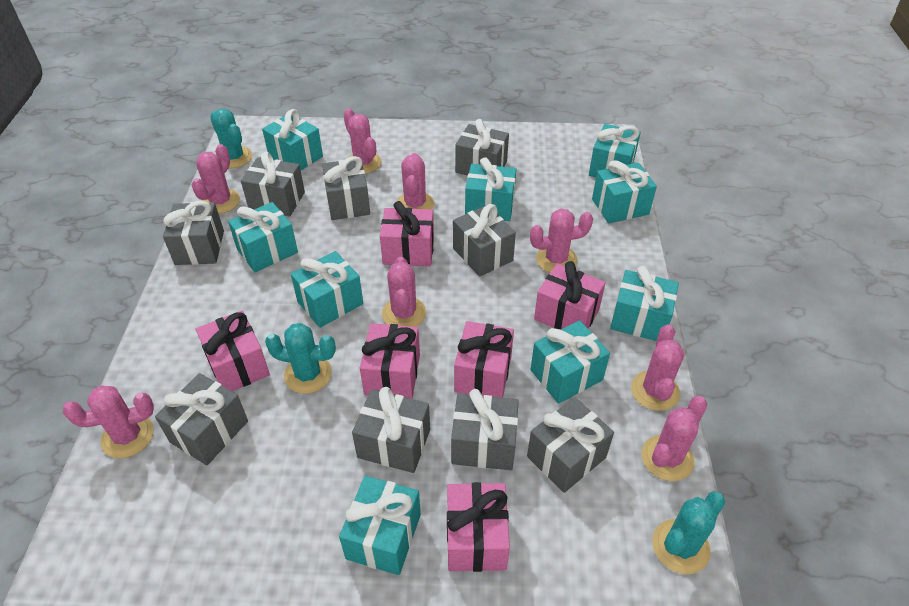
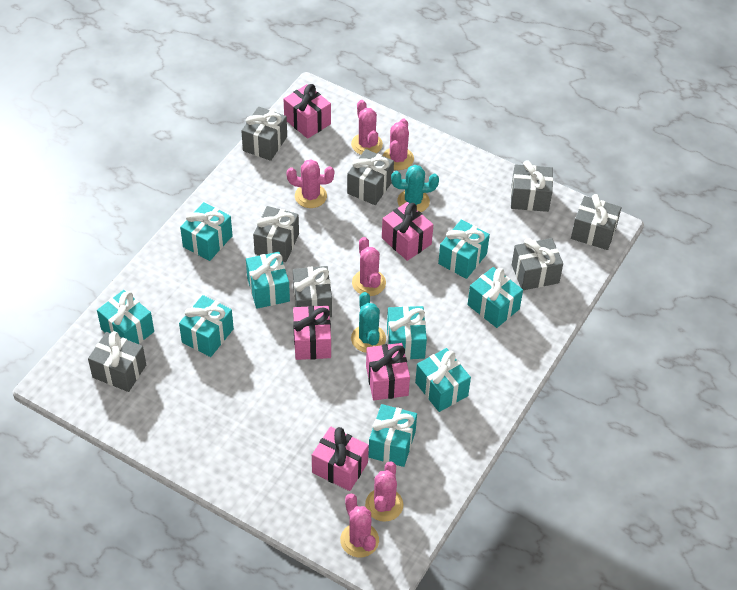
grey gift: [155,373,248,465] [163,201,224,265] [241,152,305,217] [322,156,370,220] [352,387,430,473] [451,389,519,470] [453,204,516,277] [455,119,509,176] [527,397,614,493] = 9 -> [88,331,146,392] [241,107,287,161] [253,206,299,262] [293,266,332,317] [347,149,394,205] [511,160,553,212] [512,238,563,290] [571,194,622,250] = 8
pink cactus: [63,385,154,458] [192,144,240,214] [343,109,382,174] [382,257,426,327] [396,153,434,209] [530,209,593,273] [631,324,685,411] [641,396,707,481] = 8 -> [287,159,334,208] [340,493,379,557] [351,100,383,155] [352,237,386,296] [365,461,403,522] [383,118,414,170] = 6
pink gift: [196,311,270,391] [360,323,420,399] [380,201,434,266] [447,482,510,572] [454,321,514,398] [534,261,606,329] = 6 -> [284,84,331,139] [293,306,331,360] [312,427,369,491] [366,343,410,400] [382,202,433,261] = 5
turquoise cactus: [210,109,252,168] [265,323,336,394] [652,491,726,574] = 3 -> [351,292,386,353] [391,165,439,212] = 2

